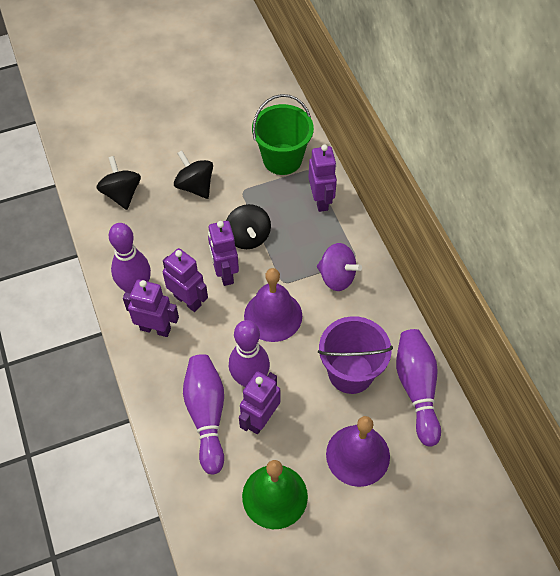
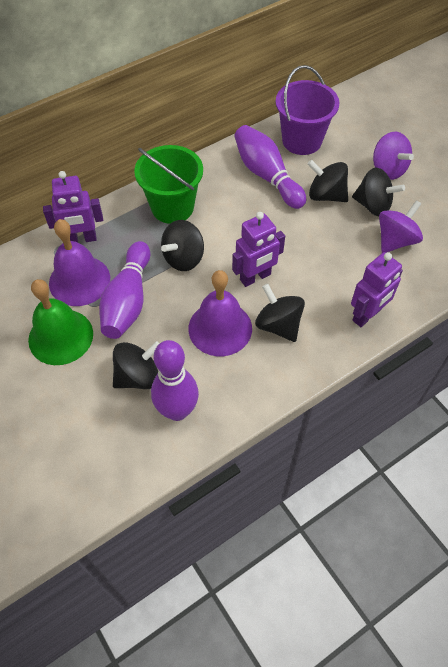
black spinning top: [96,156,141,210] [174,150,213,199] [226,204,271,249] = 3 -> [113,341,160,389] [161,220,204,271] [255,284,305,342] [307,160,348,202] [352,167,405,216] = 5
purple bowling pin: [109,223,151,293] [183,354,224,475] [229,320,270,387] [396,329,441,447] = 4 -> [99,241,150,339] [151,340,199,421] [234,125,306,209] = 3
purple robot: [123,280,179,337] [163,248,208,312] [208,221,239,286] [239,371,280,434] [308,144,337,212] = 5 -> [43,171,103,242] [232,212,285,287] [351,252,403,327] = 3
purple spinning top: [317,243,362,291] = 1 -> [373,132,414,180] [379,200,423,253] = 2

